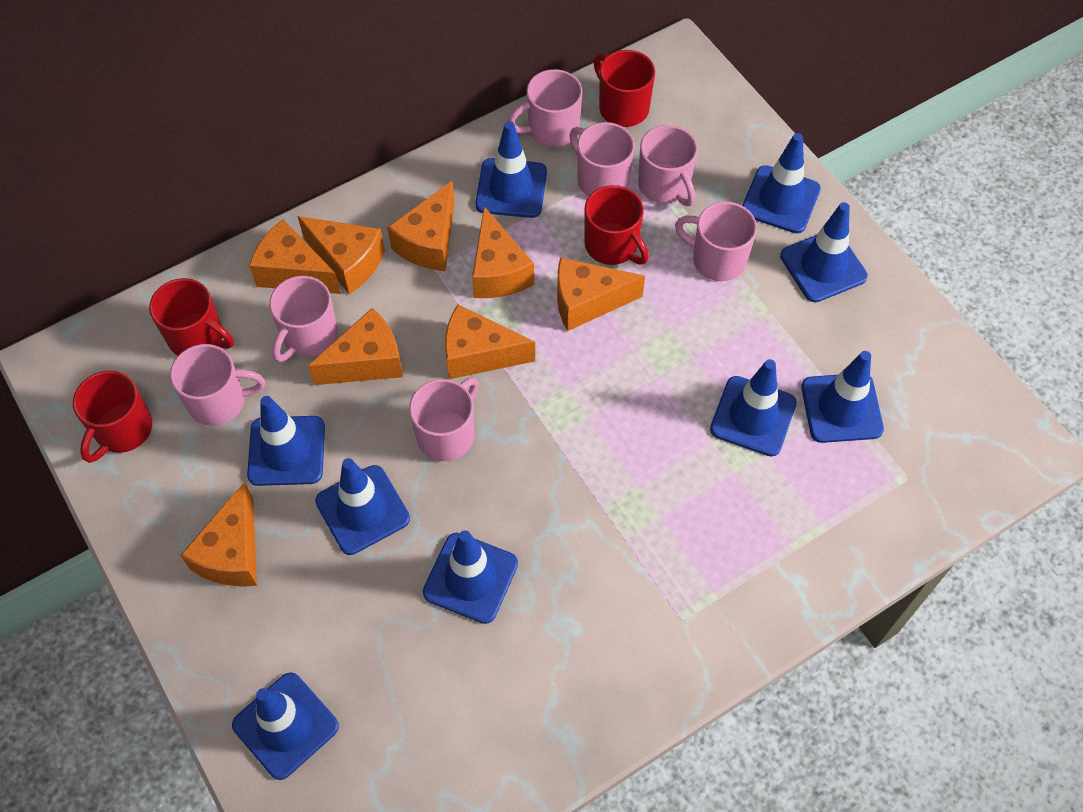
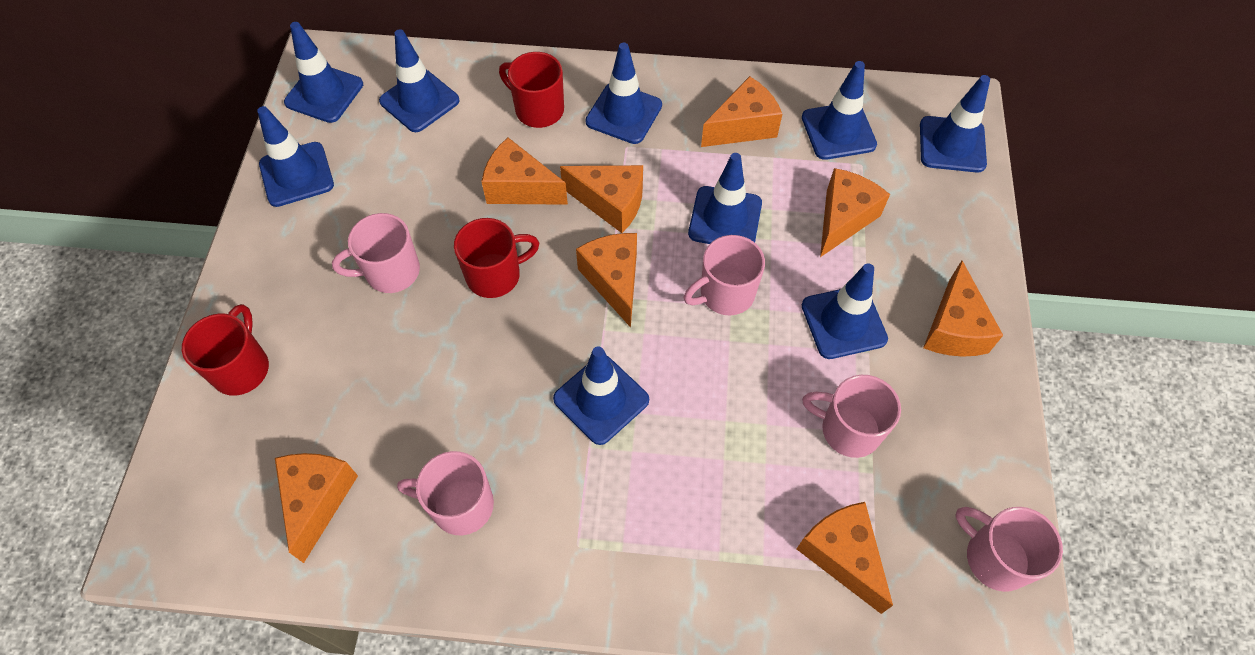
pink mug: [170,344,265,426] [269,276,338,362] [409,377,479,461] [508,69,582,147] [569,122,635,197] [638,125,698,206] [675,201,757,281] = 7 -> [332,213,420,293] [397,451,494,535] [684,235,765,315] [802,375,901,458] [956,507,1063,592] = 5
red mug: [73,371,152,463] [149,278,234,356] [584,185,649,265] [593,50,655,127] = 4 -> [182,304,269,396] [454,218,539,298] [499,52,564,128] = 3

